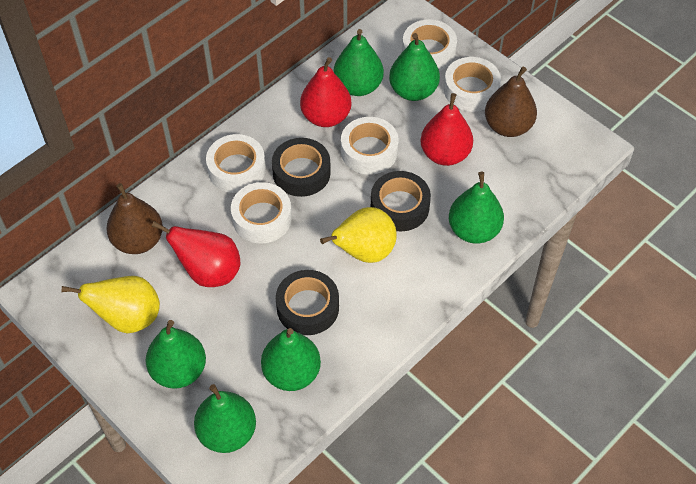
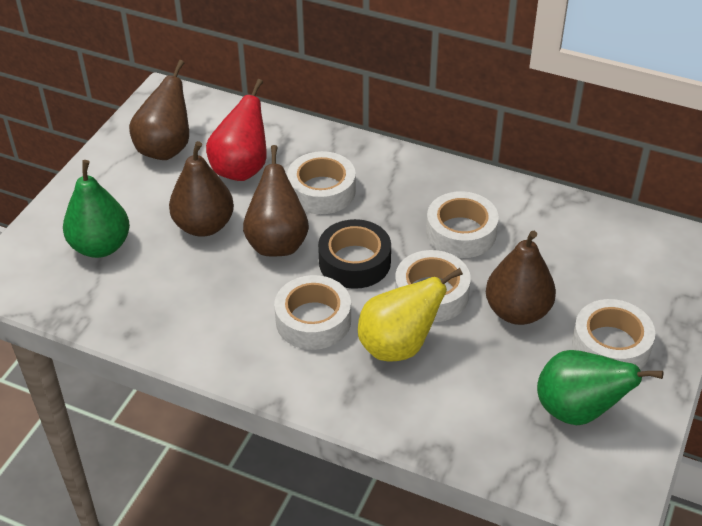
black tape: [272,138,331,197] [276,270,339,335] [371,171,431,231] = 3 -> [318,219,391,289] = 1
brown pear: [106,183,163,254] [485,67,537,137] = 2 -> [129,60,189,160] [169,141,234,237] [243,145,309,256] [486,231,556,325] = 4
green pear: [146,320,206,389] [194,384,256,453] [261,328,321,391] [333,29,384,96] [389,33,440,101] [449,172,504,244] = 6 -> [63,160,130,258] [537,350,663,425] = 2
red pear: [152,221,240,287] [300,57,352,127] [421,93,473,166] = 3 -> [206,79,267,181] = 1
yellow pear: [61,276,160,333] [320,207,397,263] = 2 -> [358,268,463,361] = 1

